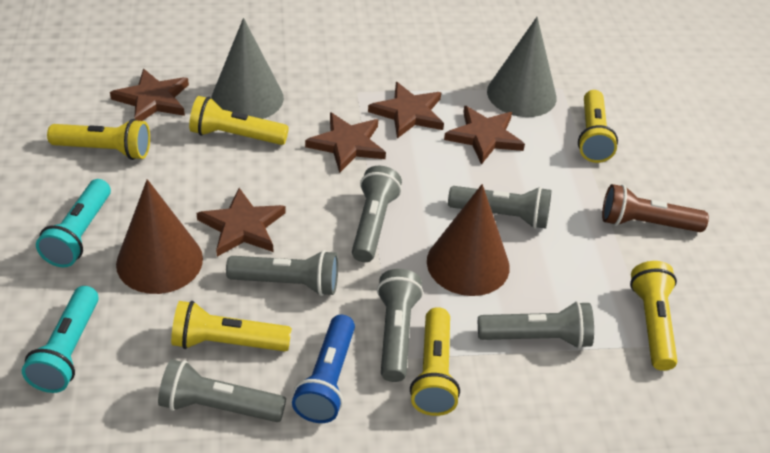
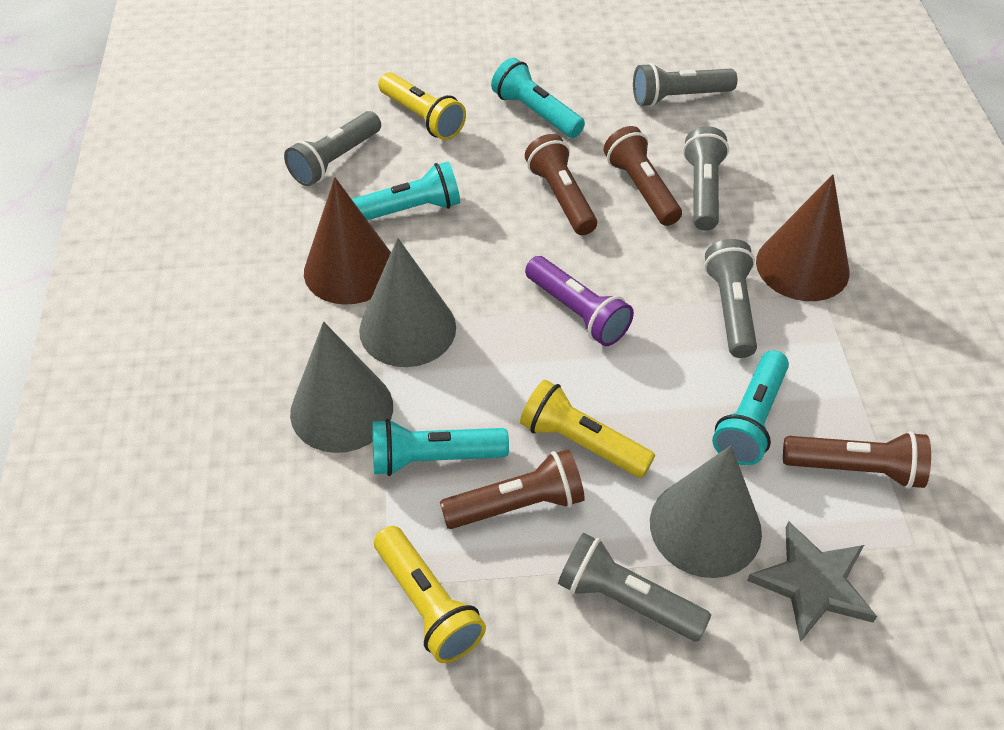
blue flashlight: [292,314,355,423] = 1 -> none = 0
brown flashlight: [602,184,709,232] = 1 -> [440,449,585,529] [525,134,597,235] [604,126,682,226] [783,431,931,489] = 4
brown star: [110,68,189,121] [197,188,286,257] [305,112,386,173] [368,82,444,138] [444,106,525,165] = 5 -> none = 0
grey cone: [211,18,284,119] [487,17,557,117] = 2 -> [290,321,393,453] [359,238,456,367] [650,445,762,578] = 3
grey flashlight: [158,359,286,422] [226,250,338,296] [352,166,402,262] [377,269,423,382] [448,186,551,229] [478,301,594,349] = 6 -> [284,111,381,186] [558,533,711,642] [633,63,737,107] [683,127,729,231] [704,239,757,358] = 5
grey star: none = 0 -> [747,521,877,642] = 1
purple flashlight: none = 0 -> [525,256,634,346] = 1
turquoise flashlight: [22,286,99,393] [36,179,111,267] = 2 -> [352,162,460,220] [372,419,509,476] [491,58,585,138] [712,350,789,465] = 4
yellow flashlight: [47,119,150,160] [171,301,292,351] [189,96,289,145] [410,307,460,416] [578,90,618,163] [630,261,677,371] = 6 -> [374,526,486,663] [378,72,466,140] [520,379,655,478] = 3

